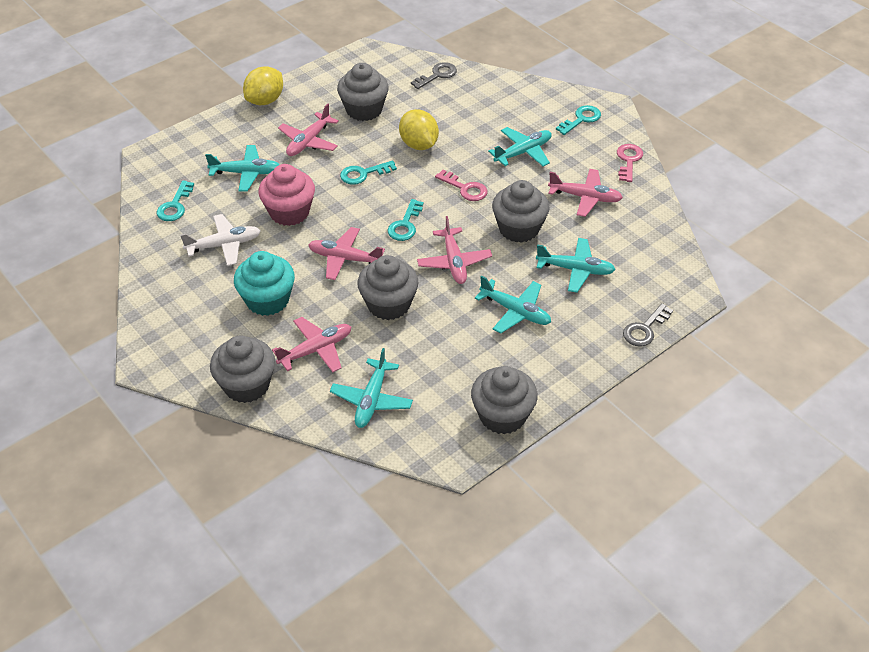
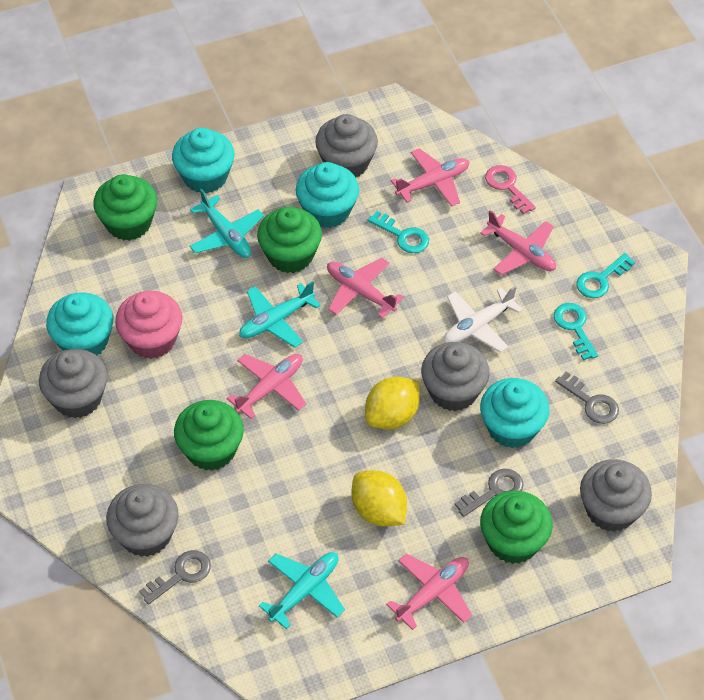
green cupcake: none = 0 -> [93,174,157,241] [174,400,244,471] [257,207,322,273] [480,491,552,564] = 4
grey key: [411,62,457,89] [623,303,673,347] = 2 -> [139,550,211,605] [455,469,524,517] [555,371,619,424] = 3
pink key: [435,170,488,201] [617,144,643,182] = 2 -> [485,165,536,214] = 1
turquoise cupcake: [234,251,295,316] = 1 -> [46,292,113,356] [172,128,235,193] [296,162,359,228] [480,378,549,448] = 4
turquoise key: [157,181,194,221] [340,160,397,185] [388,199,423,241] [556,105,601,135] = 4 -> [368,211,429,253] [554,303,598,361] [576,253,635,298] = 3
turquoise plane: [205,145,280,191] [330,348,413,428] [475,275,551,333] [488,127,552,166] [536,238,616,293] = 5 -> [190,189,264,258] [239,281,321,348] [259,552,345,629] = 3

